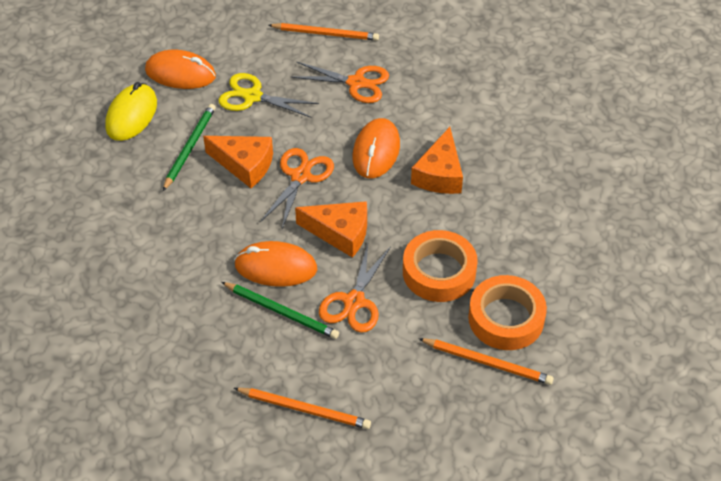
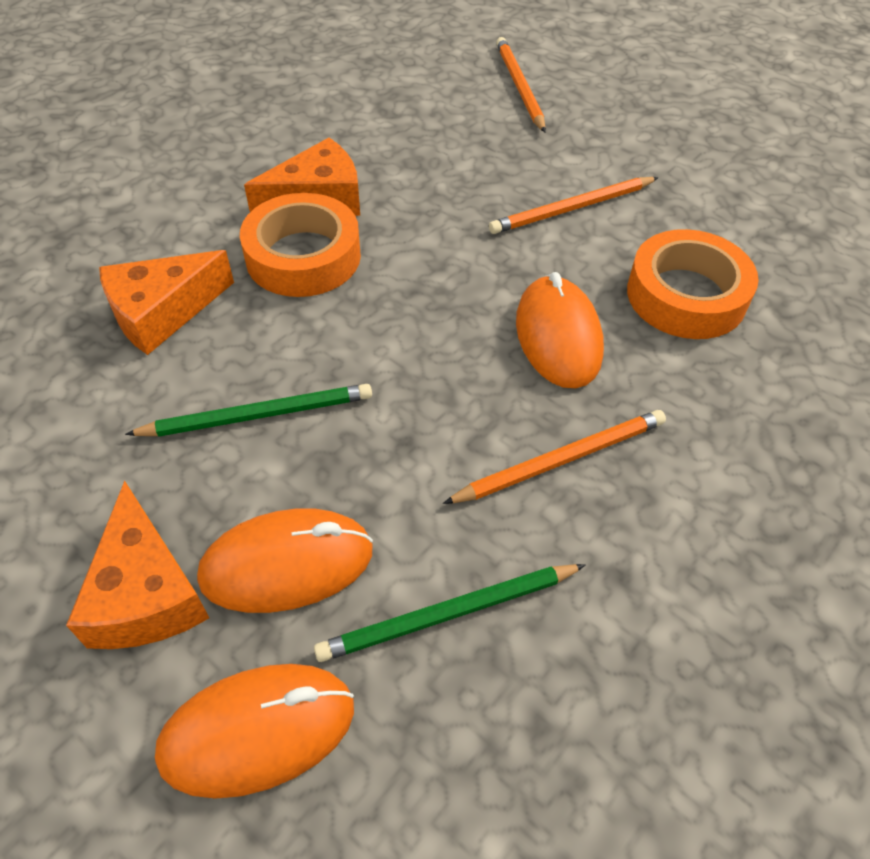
orange scissors: [260,148,334,228] [290,62,389,103] [319,243,391,333] = 3 -> none = 0
yellow mouse: [105,82,157,141] = 1 -> none = 0
yellow scissors: [218,73,319,118] = 1 -> none = 0

